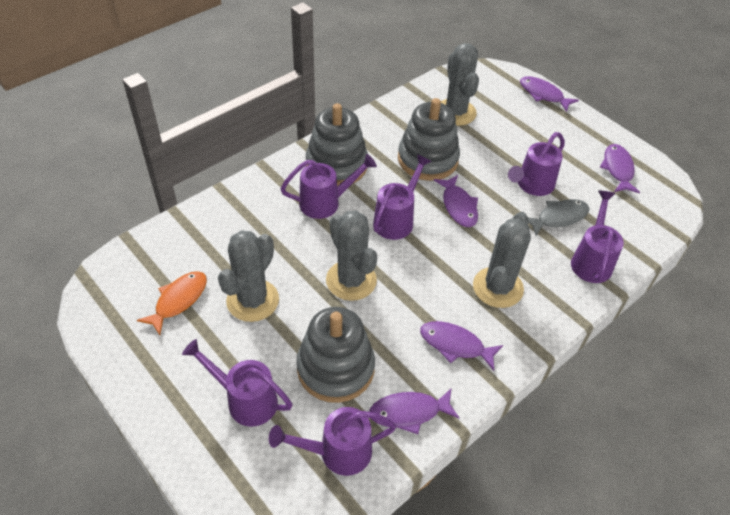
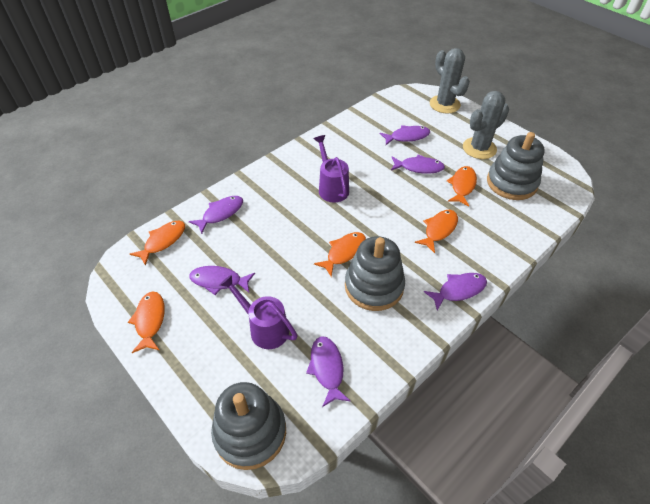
grey cactus: [218,230,279,322] [326,211,377,301] [441,43,479,126] [473,212,531,308] = 4 -> [430,48,470,114] [463,91,509,159] = 2
grey fish: [528,199,590,236] = 1 -> none = 0
orange fish: [137,271,207,335] = 1 -> [128,291,165,353] [130,221,185,266] [314,232,366,277] [415,210,458,253] [447,166,477,206] = 5
purple fish: [369,388,459,434] [420,321,503,371] [434,175,478,227] [520,76,579,112] [600,144,640,193] = 5 -> [189,196,243,234] [189,266,255,295] [306,336,350,407] [380,125,430,145] [391,154,445,174] [424,273,487,311] = 6
purple watering can: [182,339,292,427] [268,407,396,476] [280,154,377,219] [373,154,432,240] [508,132,565,196] [571,191,624,283] = 6 -> [220,275,298,349] [314,135,349,203] = 2

